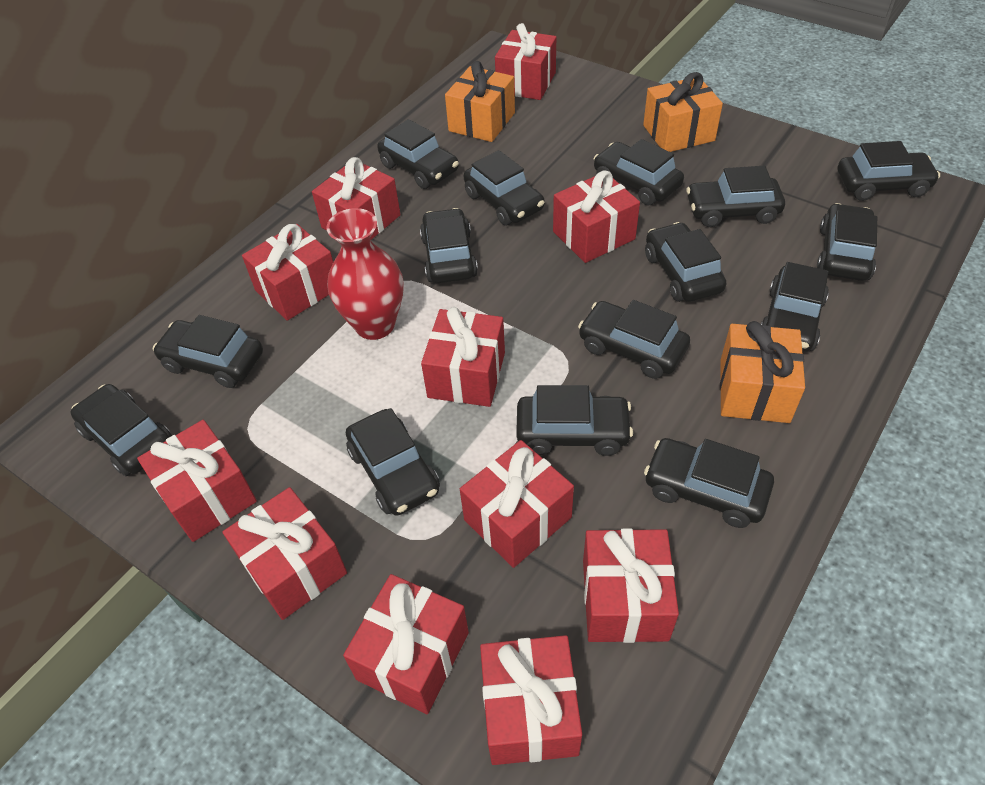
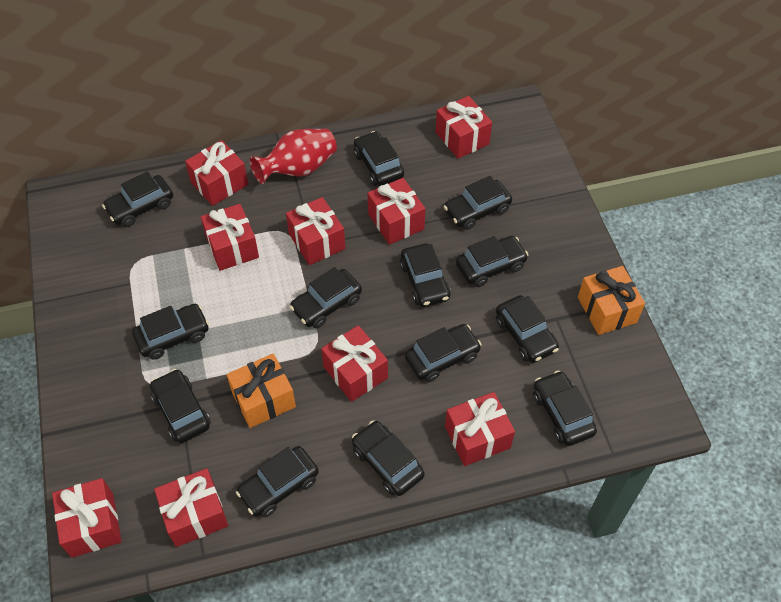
black car: [70,384,172,476] [153,315,263,388] [346,408,440,516] [377,119,459,189] [420,208,478,283] [464,150,544,225] [516,385,633,456] [578,300,690,379] [594,139,684,206] [644,438,774,528] [645,222,726,302] [686,166,785,227] [761,262,829,352] [817,203,877,281] [838,141,940,201] = 15 -> [102,171,173,227] [132,304,209,360] [150,369,211,443] [236,446,319,517] [290,267,362,328] [352,421,425,496] [354,131,404,186] [400,243,451,307] [405,324,482,382] [444,176,512,230] [456,236,528,287] [496,295,559,363] [533,370,597,446] = 13
orange gift: [445,61,515,142] [643,72,723,152] [720,321,805,423] = 3 -> [227,353,296,428] [578,266,645,335] = 2
red gift: [137,420,257,542] [223,487,347,620] [242,224,333,321] [312,157,401,240] [343,574,469,714] [421,307,505,407] [460,440,574,568] [480,635,582,765] [495,23,556,100] [553,170,640,263] [583,528,679,643] = 11 -> [52,478,122,558] [154,468,228,547] [185,140,248,206] [201,204,259,271] [286,197,345,265] [321,325,388,402] [368,178,425,245] [436,96,492,159] [445,392,515,466] = 9

